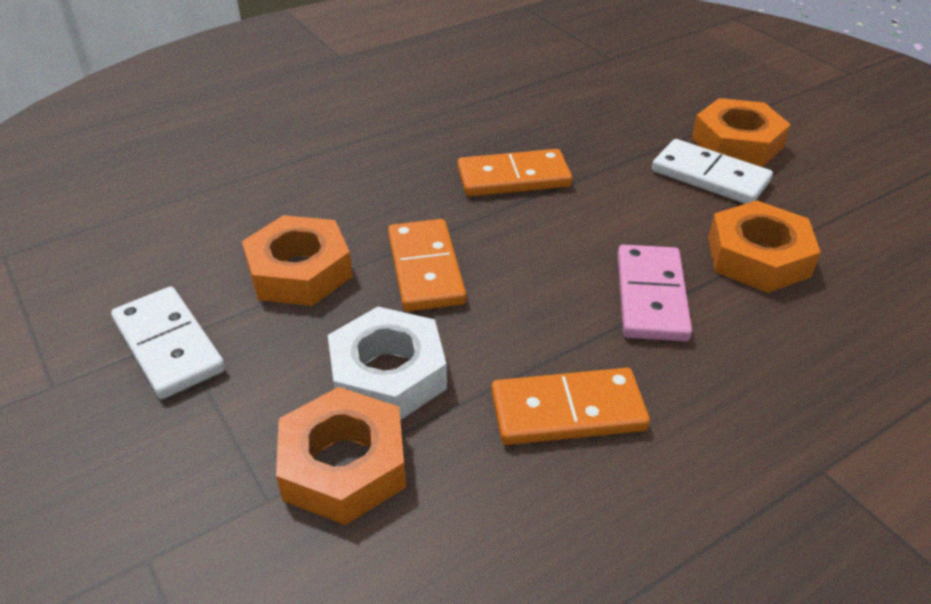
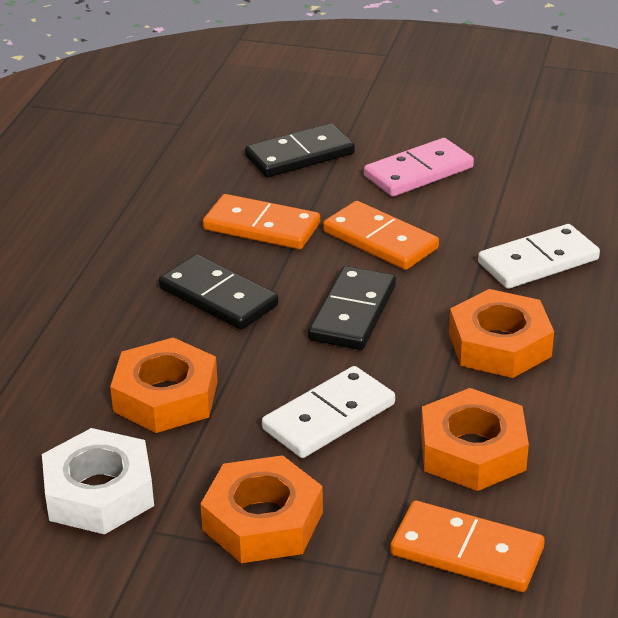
black domino: none = 0 -> [159,254,278,330] [245,123,355,177] [308,266,396,350] = 3

